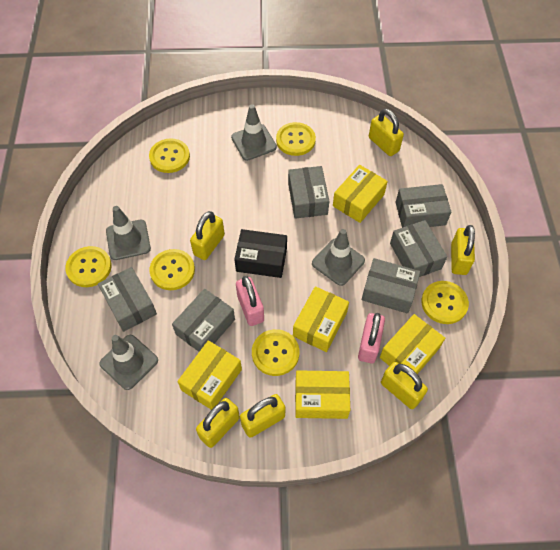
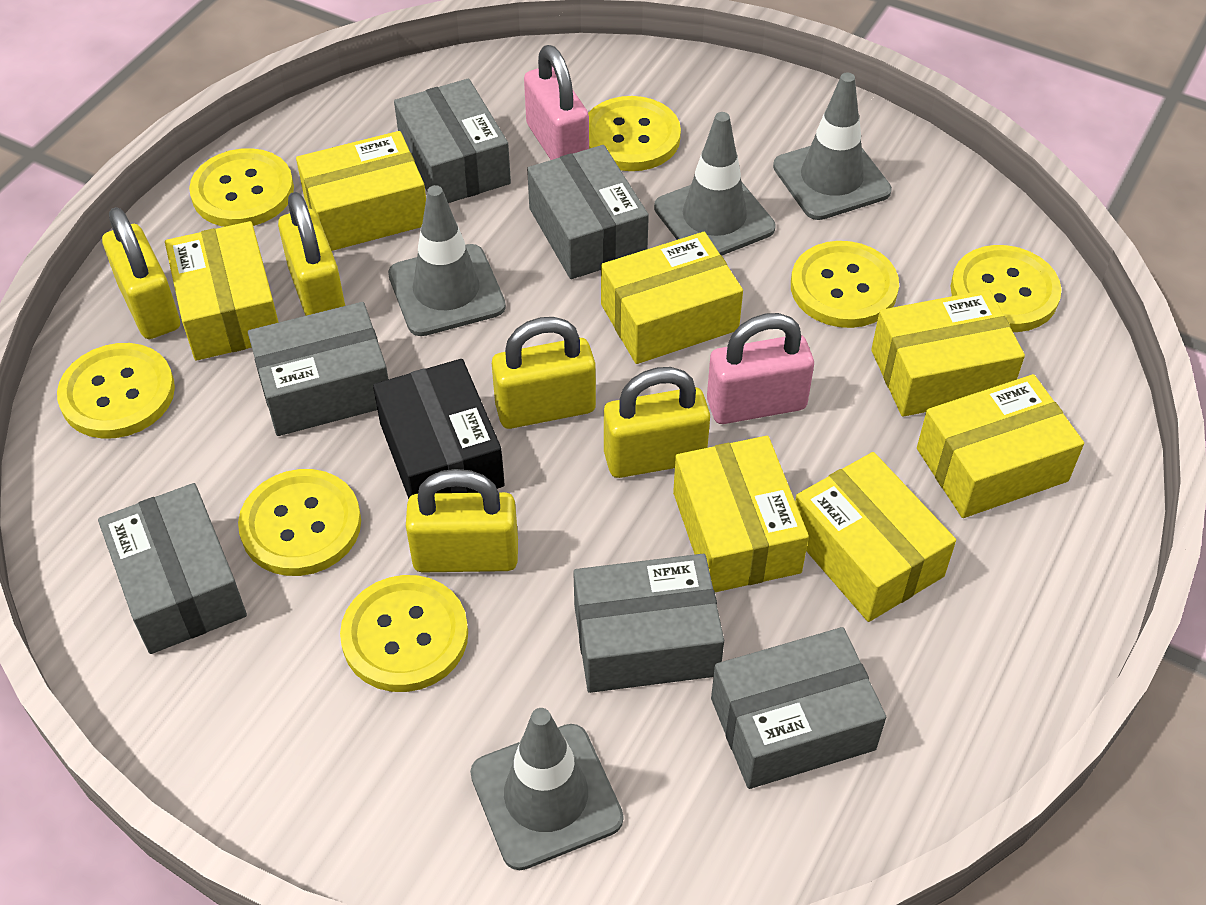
yellow box: [177,340,242,410] [293,286,349,352] [295,370,350,419] [333,165,388,223] [380,314,445,374] = 5 -> [165,221,279,361] [296,131,426,251] [601,232,743,364] [673,436,809,592] [795,452,956,622] [871,289,1025,417] [917,374,1084,518] = 7
yellow button: [65,246,112,287] [149,138,190,173] [150,249,195,290] [252,329,299,376] [276,122,316,156] [422,281,469,324] = 6 -> [57,343,175,439] [189,148,294,227] [238,469,361,576] [340,575,468,692] [588,96,681,171] [791,241,899,328] [951,245,1062,332] = 7
yellow padlock: [190,211,225,260] [196,398,240,448] [240,394,285,438] [369,109,404,156] [381,362,428,409] [451,225,475,275] = 6 -> [102,207,180,339] [278,192,345,316] [406,469,518,573] [492,317,596,429] [604,367,710,478] = 5

